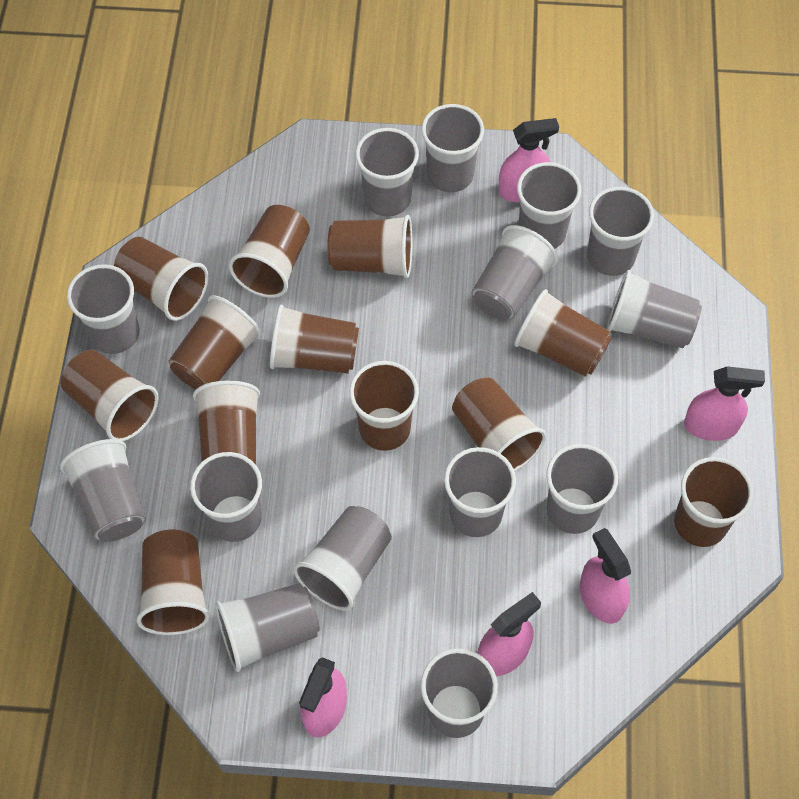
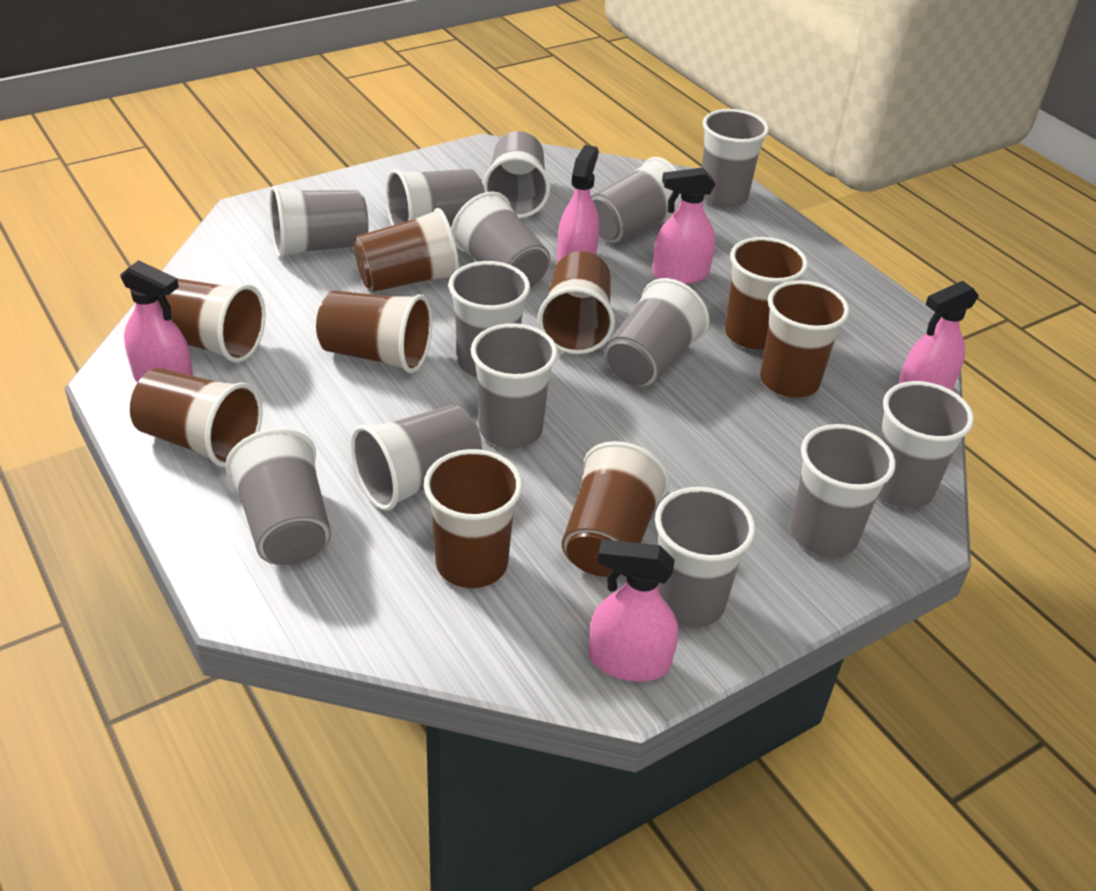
brown cup: [61,350,159,441] [114,236,208,321] [136,530,210,635] [168,295,262,390] [193,381,260,465] [229,205,310,298] [270,304,359,374] [327,215,412,279] [349,361,419,451] [452,377,546,471] [514,289,612,377] [674,457,753,547] = 12 -> [130,368,263,467] [158,278,266,363] [316,290,432,373] [354,208,459,292] [424,449,522,588] [538,251,615,354] [562,441,670,577] [725,237,808,350] [760,280,849,398] = 9

